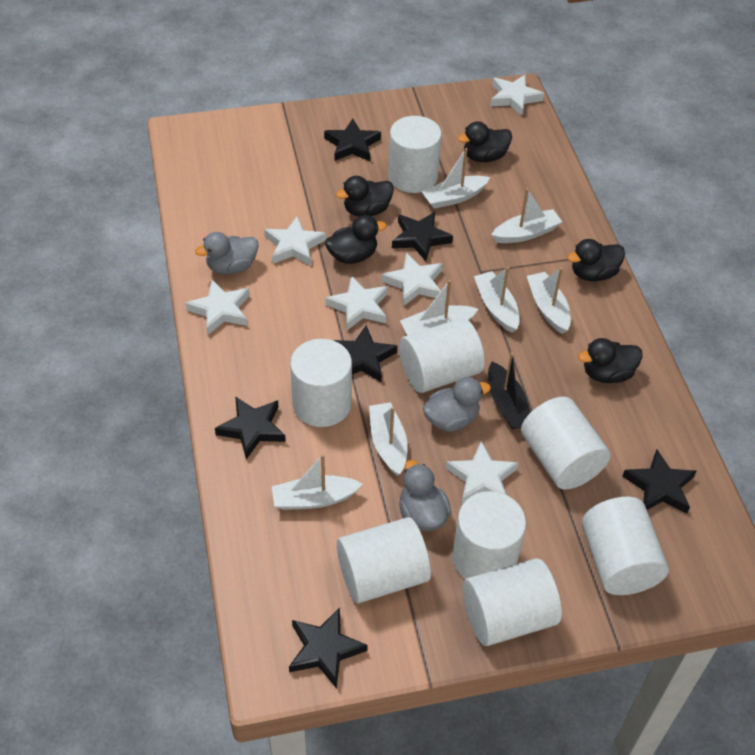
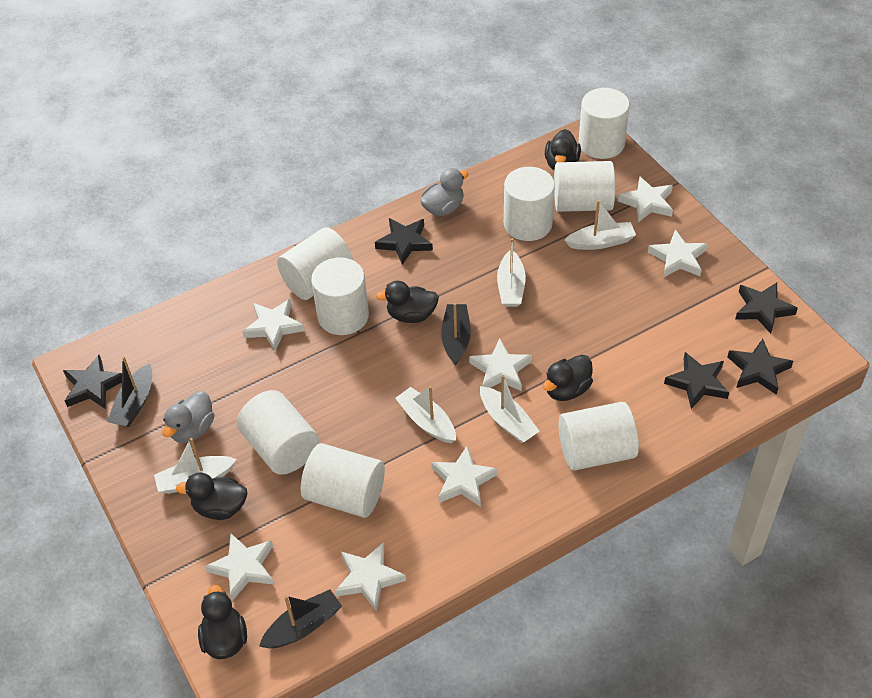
black boat: [488,352,531,430] = 1 -> [107,356,152,427] [259,590,342,648] [441,303,471,365] = 3
black star: [215,396,286,459] [289,607,368,689] [324,118,381,161] [333,326,397,382] [392,212,453,261] [622,449,696,513] = 6 -> [63,355,122,409] [375,218,433,265] [664,352,729,409] [728,339,793,395] [735,282,798,334] = 5
grey duck: [195,232,259,275] [399,460,451,531] [423,377,491,432] = 3 -> [162,391,214,443] [420,168,468,216] = 2
white boat: [272,454,363,510] [369,402,407,476] [400,280,478,335] [422,148,490,209] [474,267,520,333] [491,188,562,243] [527,267,571,334] = 7 -> [154,438,237,494] [395,386,456,443] [480,375,540,443] [497,238,526,307] [565,200,636,250] = 5
white star: [185,280,249,335] [264,216,326,266] [326,276,388,330] [382,253,443,306] [446,441,519,505] [490,75,544,116] = 6 -> [205,534,274,601] [242,299,305,351] [335,542,406,612] [431,445,498,507] [469,339,532,391] [618,176,673,222] [648,229,707,278] = 7

